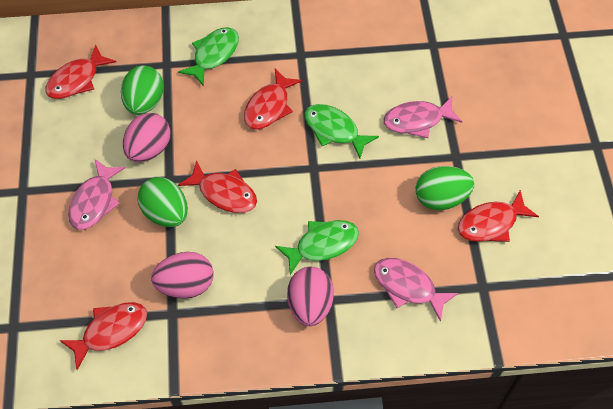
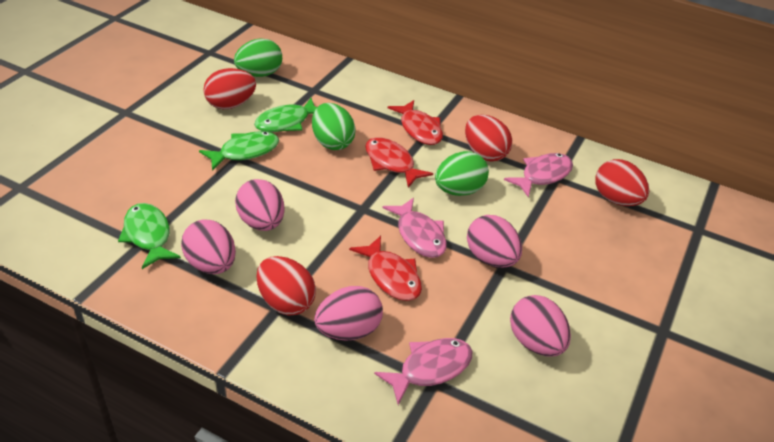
pink egg: [123,113,171,162] [151,252,213,298] [287,267,334,326] = 3 -> [181,220,236,274] [235,179,284,231] [314,286,383,341] [467,215,522,267] [510,295,571,356] = 5
red egg: none = 0 -> [203,68,256,109] [257,256,316,315] [465,115,512,162] [595,159,649,206] = 4
red fish: [45,44,116,99] [59,302,147,370] [178,160,257,213] [244,69,302,130] [458,190,539,242] = 5 -> [349,235,422,301] [365,137,433,188] [387,100,443,145] = 3

